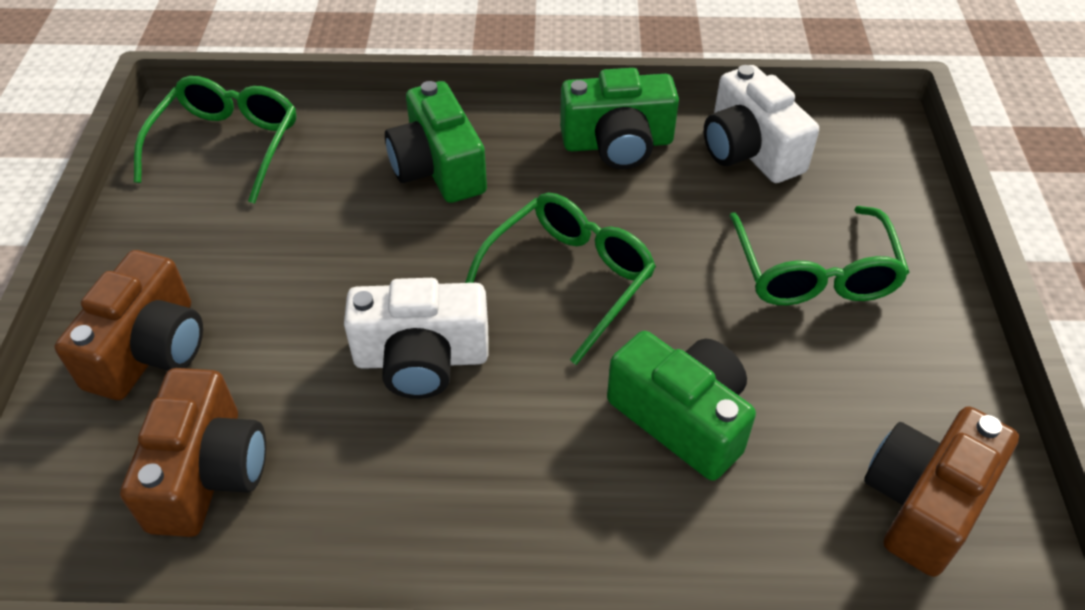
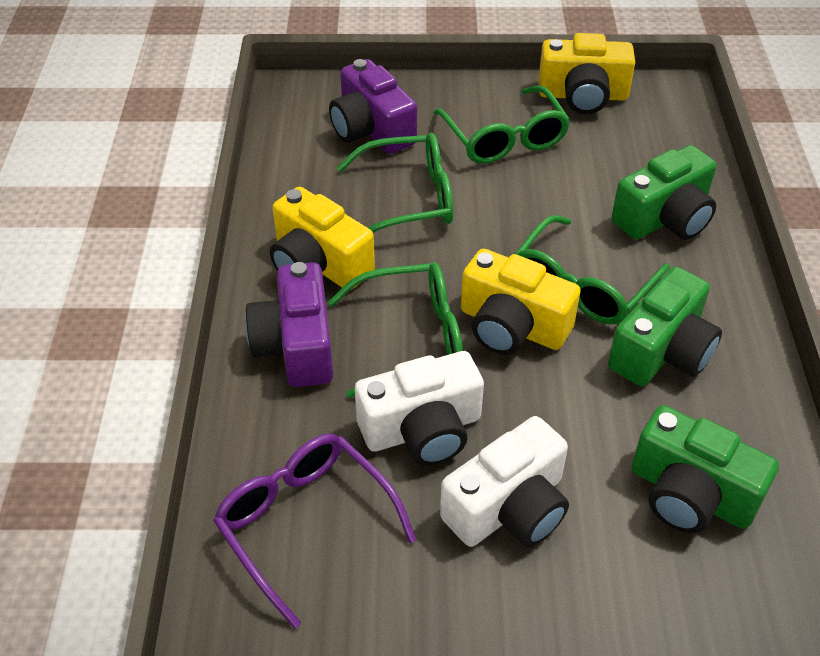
brown camera: [54,250,203,400] [120,368,266,537] [864,407,1019,577] = 3 -> none = 0
green glasses: [134,76,296,204] [465,193,656,365] [730,206,910,305] = 3 -> [328,262,463,398] [337,133,453,233] [433,85,570,164] [515,215,670,325] = 4
purple camera: none = 0 -> [245,262,333,387] [329,59,417,154] = 2
purple glasses: none = 0 -> [213,434,416,629] = 1
yellow camera: none = 0 -> [270,187,375,290] [461,249,581,355] [539,33,635,114] = 3

